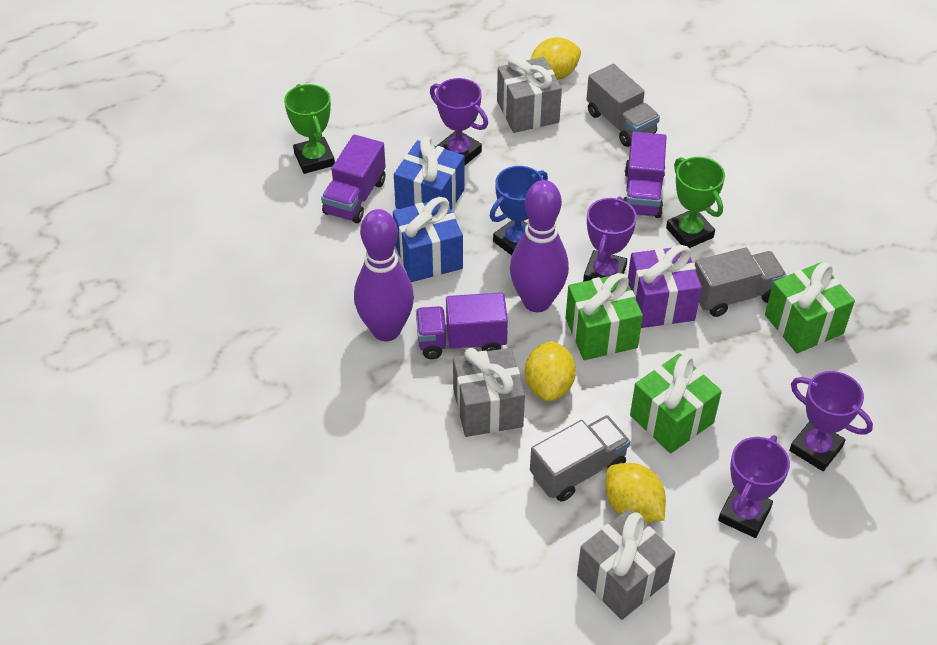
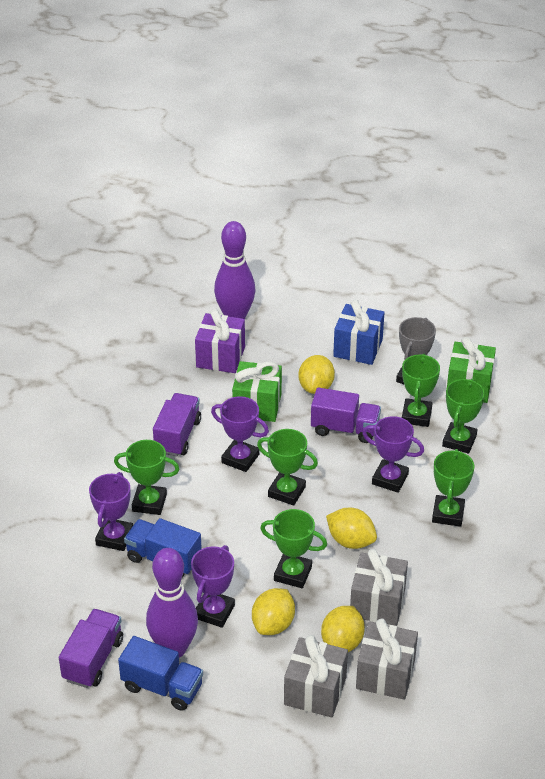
blue gift: [393,197,463,282] [394,137,465,210] = 2 -> [333,299,385,365] = 1
blue trophy: [490,166,548,256] = 1 -> none = 0
blue truck: none = 0 -> [118,636,203,711] [124,518,202,577] = 2
green gift: [565,273,643,360] [630,353,722,453] [765,262,855,353] = 3 -> [232,361,282,422] [447,337,496,403] = 2
green trophy: [284,84,335,174] [666,157,725,248] = 2 -> [114,440,179,515] [257,429,318,506] [260,509,327,588] [402,353,440,427] [432,449,474,527] [442,379,485,454] = 6
grey trophy: none = 0 -> [396,317,436,384] = 1
grey truck: [530,415,630,502] [586,64,660,147] [695,248,787,317] = 3 -> none = 0
yellow lemon: [525,341,576,401] [530,37,581,80] [605,463,666,522] = 3 -> [252,588,295,635] [299,355,335,394] [321,606,365,652] [326,508,377,549] = 4

